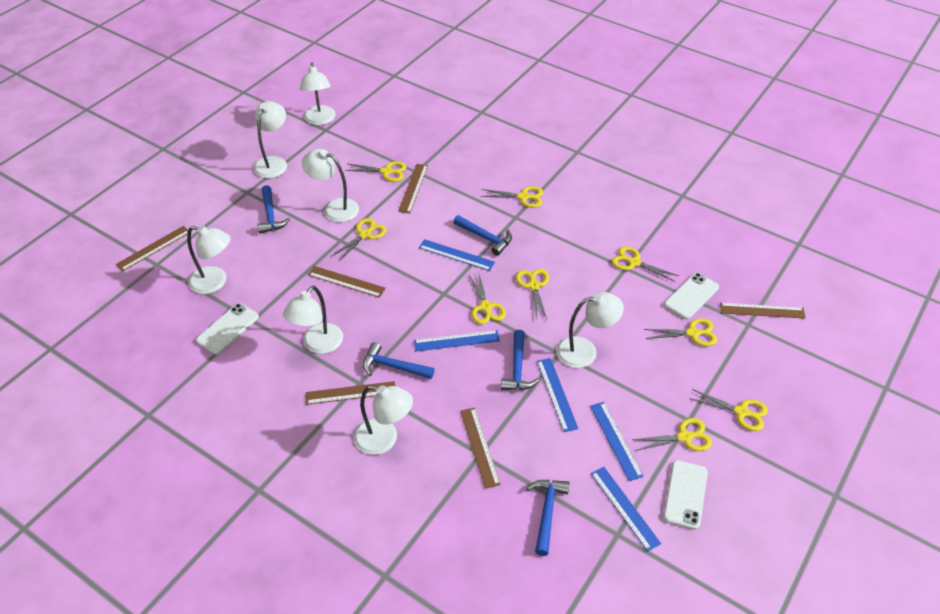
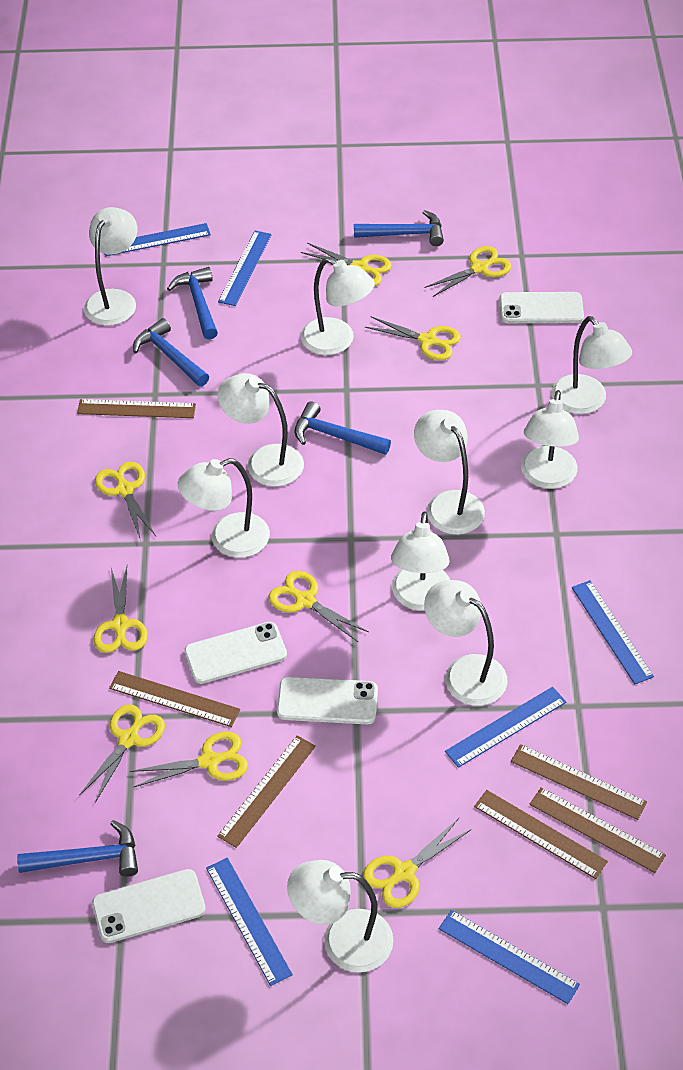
blue ruler: [414,330,500,352] [419,239,495,271] [537,358,578,432] [590,402,644,481] [591,467,661,551] = 5 -> [105,223,211,256] [206,858,293,986] [218,231,272,306] [439,910,580,1004] [445,687,566,768] [572,580,654,684] = 6
white lamp: [187,226,231,294] [254,101,287,178] [283,286,343,354] [300,62,336,125] [302,149,359,222] [354,385,413,455] [556,292,624,368] = 7 -> [84,207,137,326] [178,458,270,558] [217,373,304,486] [287,860,394,972] [301,257,375,355] [391,512,450,611] [414,410,485,535] [424,580,507,706] [521,390,579,489] [552,316,632,414] = 10
white phone: [196,303,259,354] [663,460,708,530] [664,273,719,319] = 3 -> [92,869,206,943] [184,622,287,684] [277,677,378,724] [499,292,584,323] = 4

